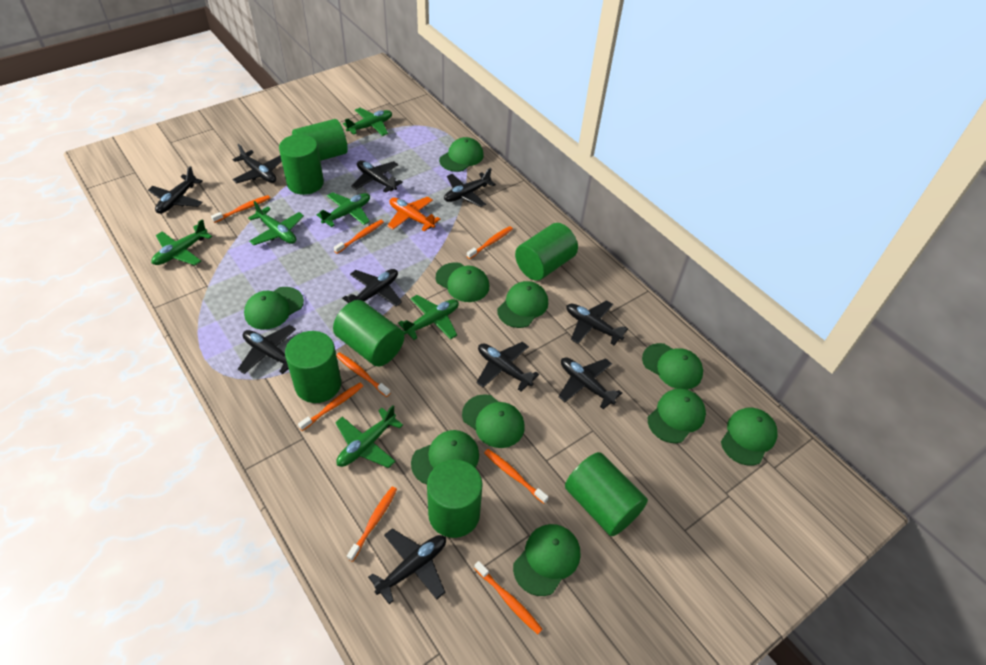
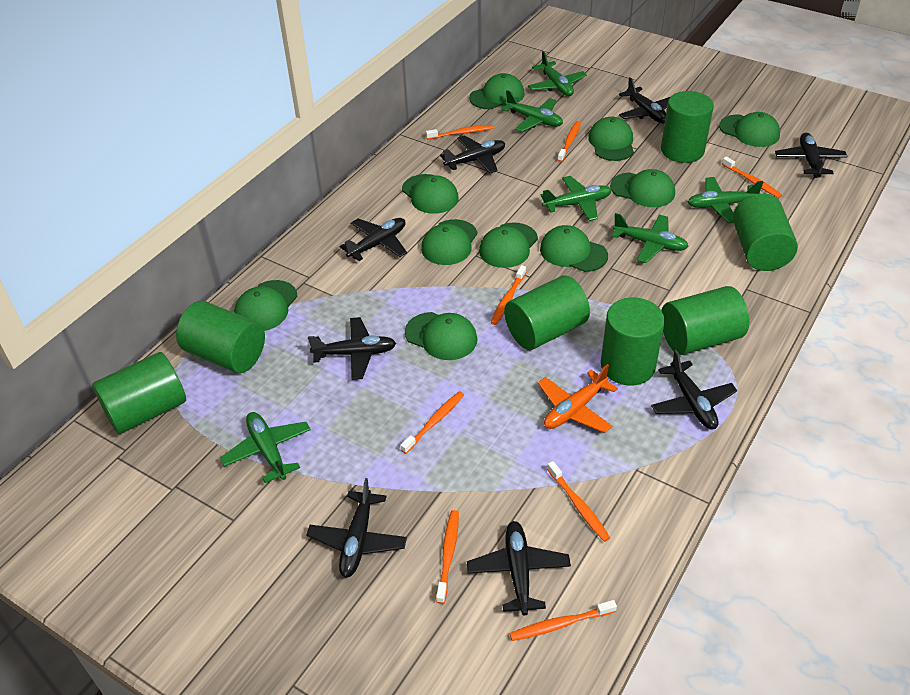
black plane: [148,166,203,214] [232,144,282,183] [238,325,296,374] [342,269,402,307] [351,160,403,193] [368,528,446,604] [444,168,496,207] [476,342,539,392] [558,357,622,410] [566,300,628,345] = 10 -> [307,478,407,578] [308,317,396,380] [340,218,407,261] [440,135,505,173] [467,521,571,615] [619,77,670,124] [651,350,737,430] [775,133,848,178] = 8

